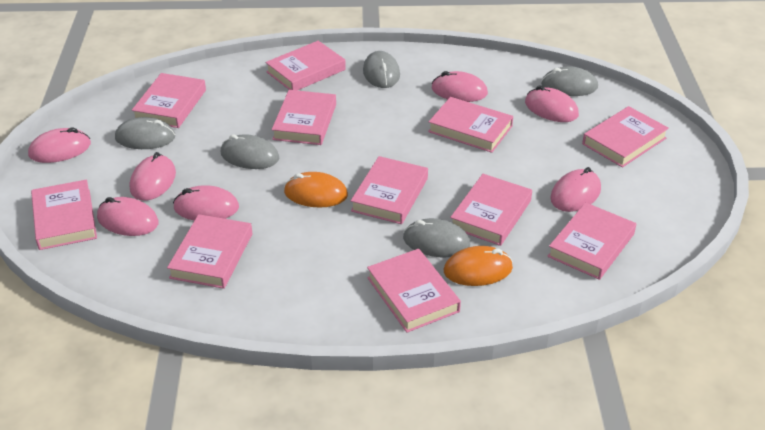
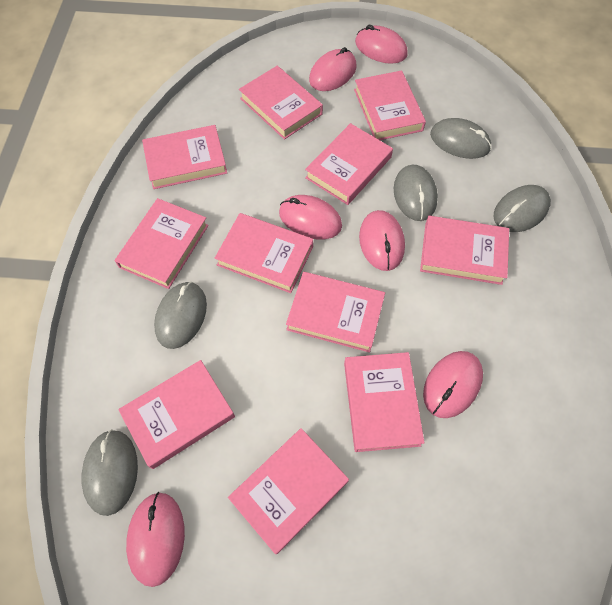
orange mouse: [284,172,348,208] [444,246,513,286] = 2 -> none = 0
pink mouse: [28,128,91,163] [97,197,159,236] [130,152,176,201] [173,185,239,221] [432,71,488,102] [525,85,579,122] [550,167,601,212] = 7 -> [126,492,185,587] [279,195,342,239] [309,47,356,91] [355,25,408,64] [359,210,405,271] [423,351,483,418] = 6

